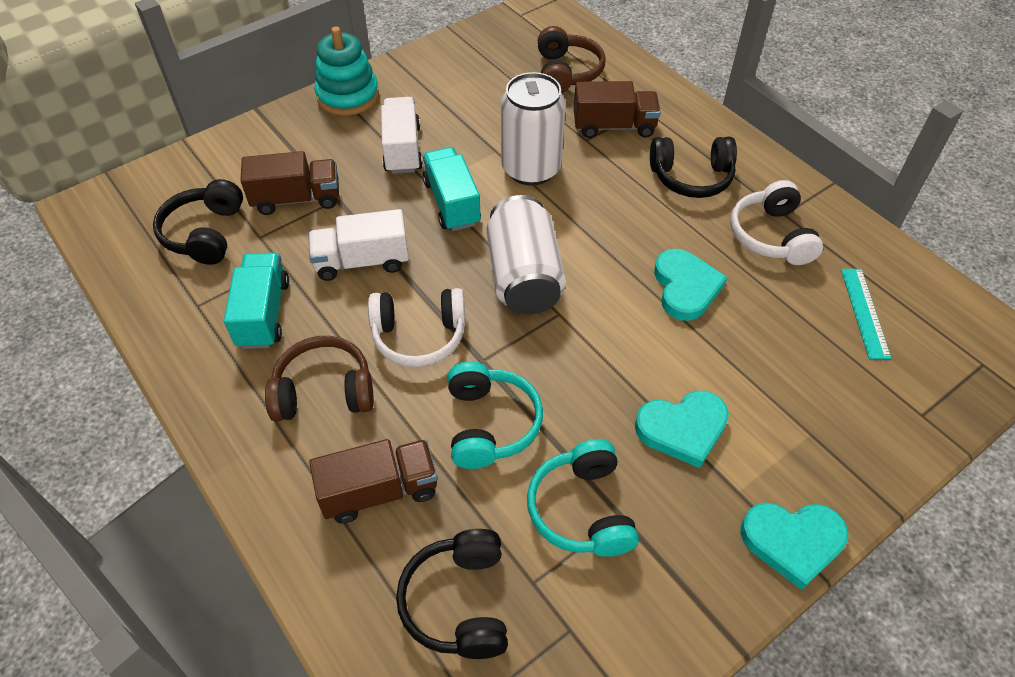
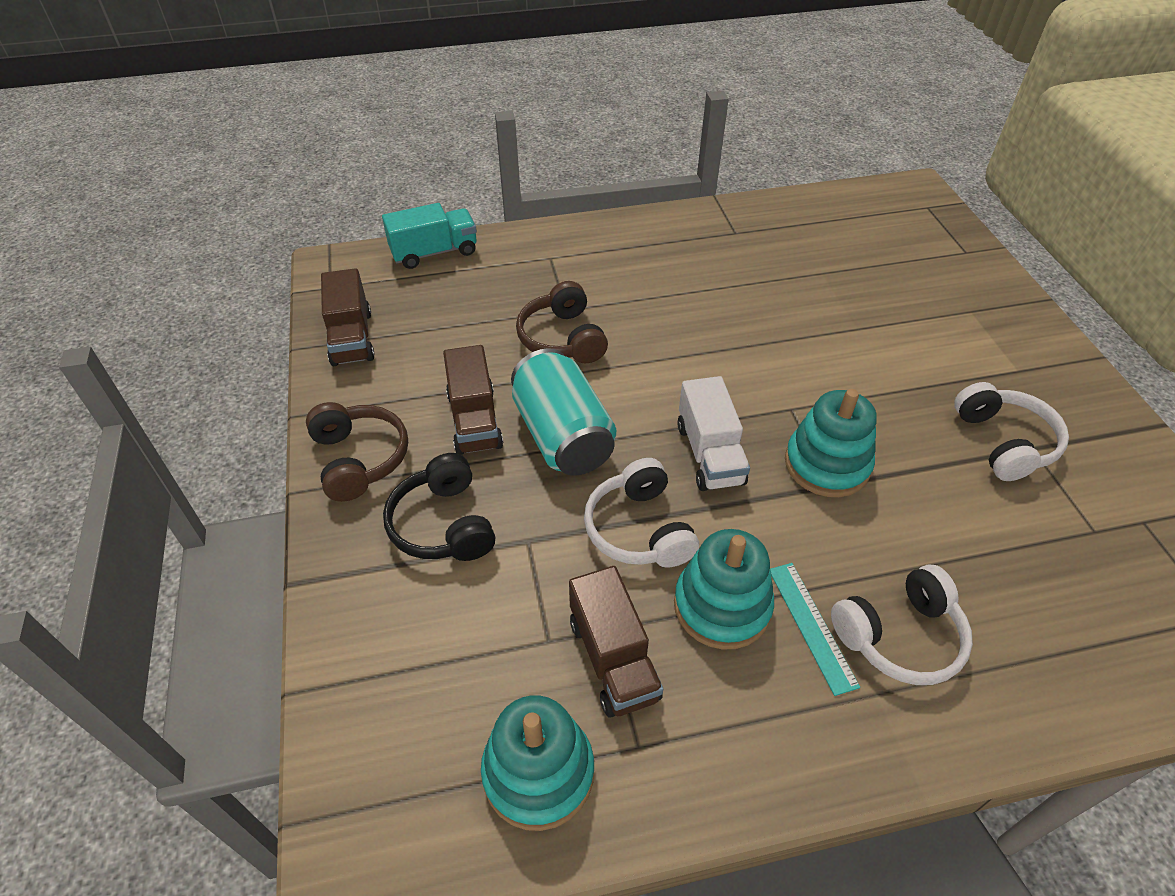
black headphones: [153,179,243,265] [396,529,508,659] [650,137,737,198] = 3 -> [383,453,495,561] = 1
turquoise can: none = 0 -> [511,348,616,476] = 1
turquoise headphones: [448,362,543,469] [527,439,639,557] = 2 -> none = 0
turquoise heart: [635,391,729,468] [654,249,727,321] [740,503,848,590] = 3 -> none = 0
turquoise stacking toy: [314,26,379,115] = 1 -> [481,695,594,831] [674,529,774,650] [785,389,877,497] = 3
turquoise truck: [224,253,289,349] [423,147,481,231] = 2 -> [382,203,477,269] = 1
white can: [487,195,566,315] [501,72,566,186] = 2 -> none = 0
white headphones: [368,288,466,367] [730,180,823,265] = 2 -> [584,458,699,568] [831,564,973,685] [954,382,1069,481] = 3
white truck: [308,209,409,281] [381,97,423,174] = 2 -> [677,376,750,491] = 1

